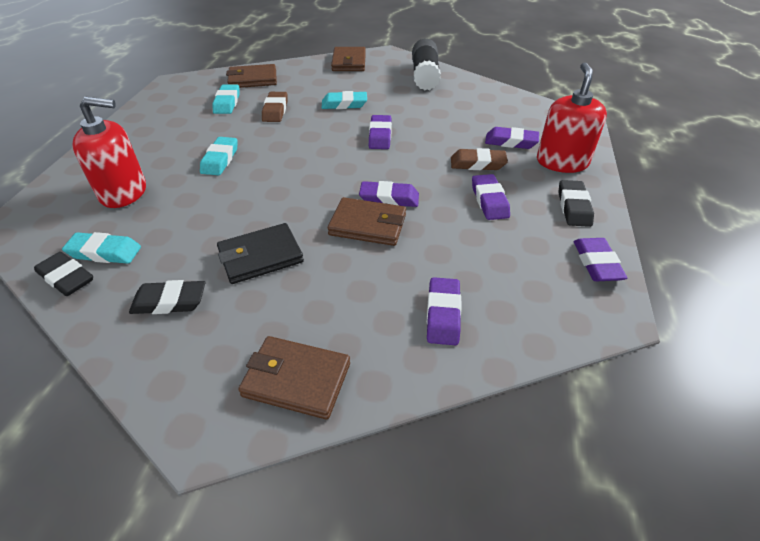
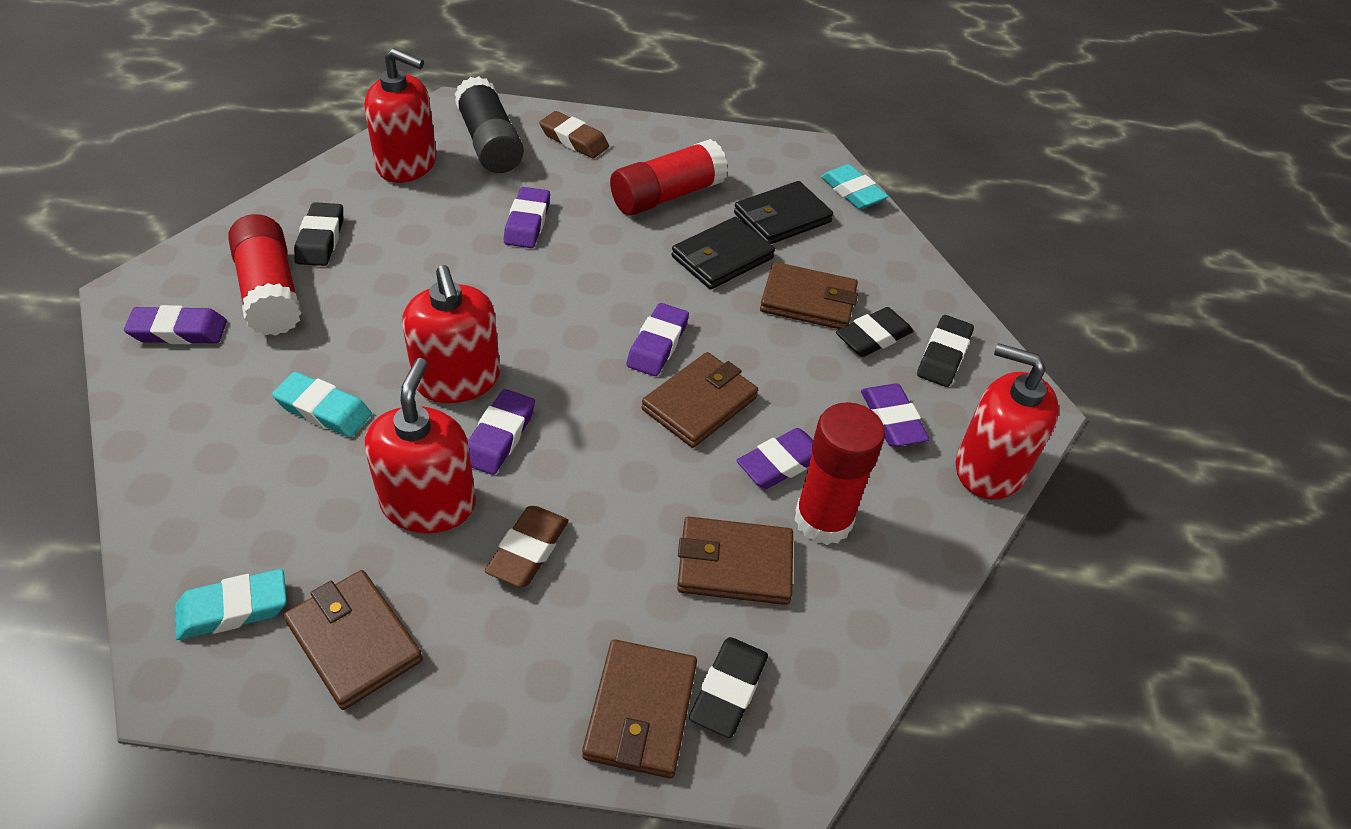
black eraser: [34,252,93,296] [129,280,205,314] [558,180,594,227] = 3 -> [294,202,343,266] [689,637,768,738] [836,307,913,357] [917,315,974,387] = 4
black wallet: [217,223,304,284] = 1 -> [671,217,775,289] [734,181,833,244] = 2
brown wallet: [226,64,277,88] [238,336,350,420] [328,197,406,246] [331,47,366,71] = 4 -> [284,570,423,710] [582,639,697,778] [642,352,758,448] [677,517,793,605] [760,262,858,329] = 5
red glue stick: none = 0 -> [228,214,302,336] [610,139,728,216] [794,402,885,545] = 3
red soap dispenser: [72,97,146,208] [537,63,607,173] = 2 -> [364,48,436,183] [364,358,476,533] [402,265,500,403] [956,343,1059,500] = 4
turquoise eraser: [62,232,141,264] [200,137,238,175] [212,85,240,114] [322,91,367,109] = 4 -> [175,569,287,640] [272,372,372,437] [821,164,889,209] = 3

